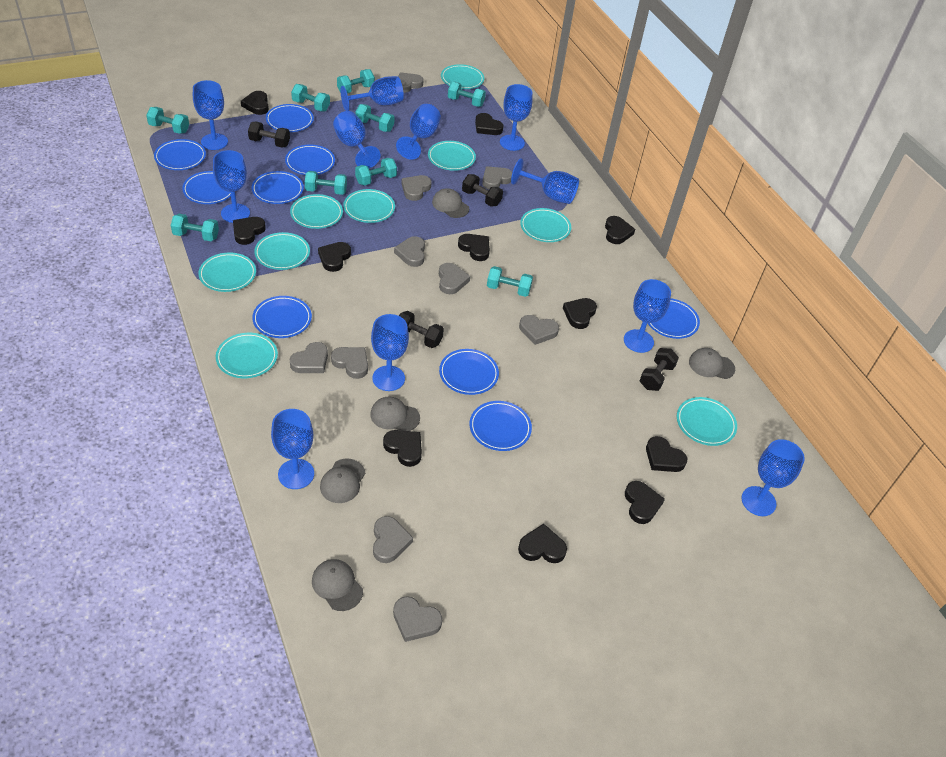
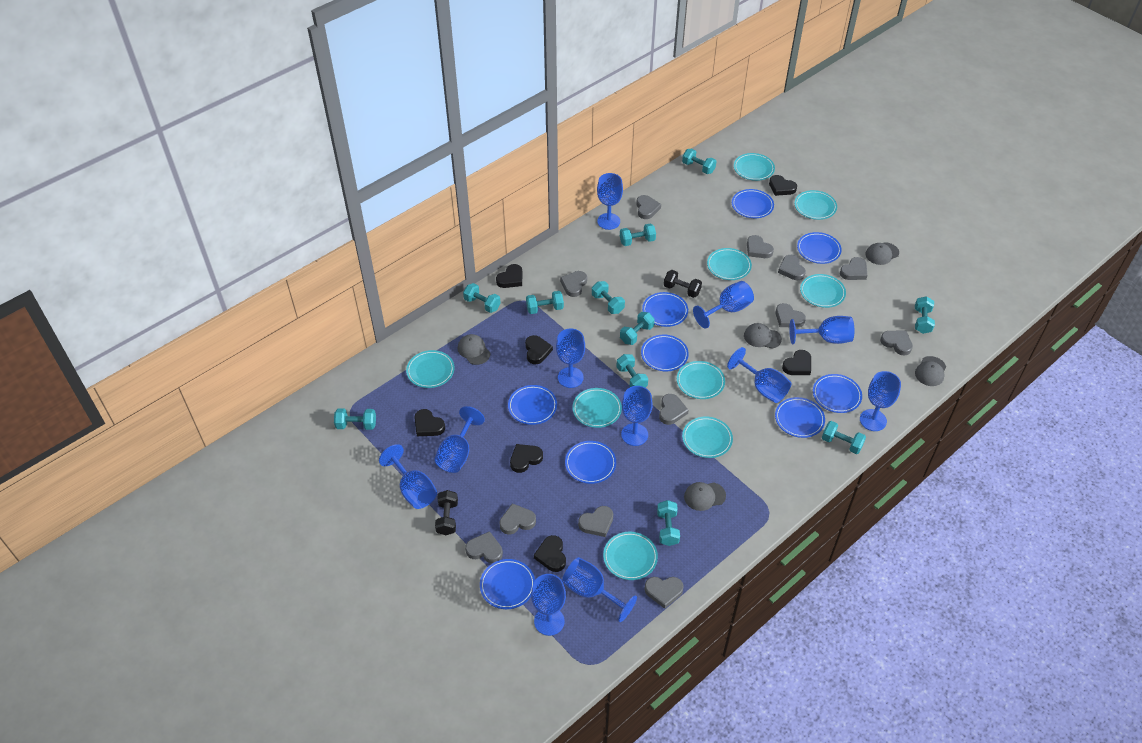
black dumbbell: [248,122,290,147] [399,311,444,348] [462,174,503,206] [640,348,679,391] = 4 -> [435,490,458,535] [664,270,702,298] = 2
black heart: [233,217,266,245] [241,91,269,115] [318,242,351,272] [383,430,422,467] [458,234,490,261] [475,113,504,135] [518,524,567,563] [563,298,597,329] [605,216,635,244] [625,481,665,524] [646,436,687,472] = 11 -> [414,409,445,436] [496,264,523,288] [510,444,543,473] [525,335,553,364] [534,535,566,572] [769,175,797,196] [782,350,811,375] = 7
grey heart: [290,342,328,373] [331,347,368,379] [373,516,413,563] [393,596,442,642] [394,236,425,267] [398,72,423,93] [401,175,432,201] [439,263,470,294] [482,166,512,189] [519,315,559,345] = 10 -> [465,531,503,563] [500,503,536,535] [560,271,587,297] [578,506,613,537] [636,195,661,219] [644,577,684,609] [659,394,689,425] [747,235,774,258] [776,303,806,328] [778,255,806,280] [840,257,867,280] [880,331,913,355] = 12
turquoise dumbbell: [146,107,189,134] [171,214,219,241] [291,84,330,112] [305,171,347,195] [337,69,375,93] [355,104,394,132] [355,158,397,185] [448,82,486,107] [487,266,533,297] = 9 -> [334,408,376,430] [463,283,501,313] [526,291,564,314] [592,281,625,314] [616,354,648,388] [620,224,656,246] [620,312,655,345] [657,500,680,546] [682,148,716,174] [822,421,866,454] [915,296,935,334] = 11

